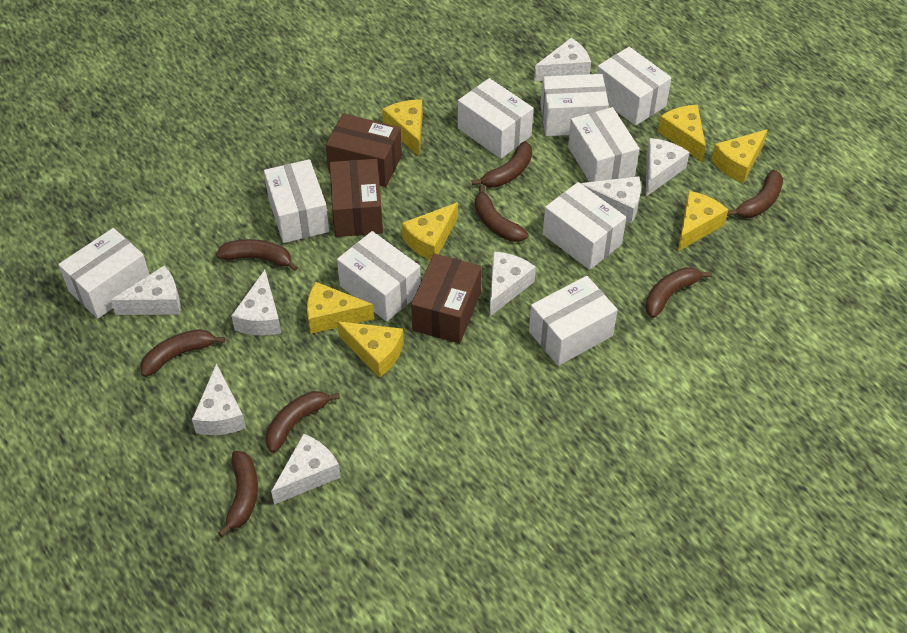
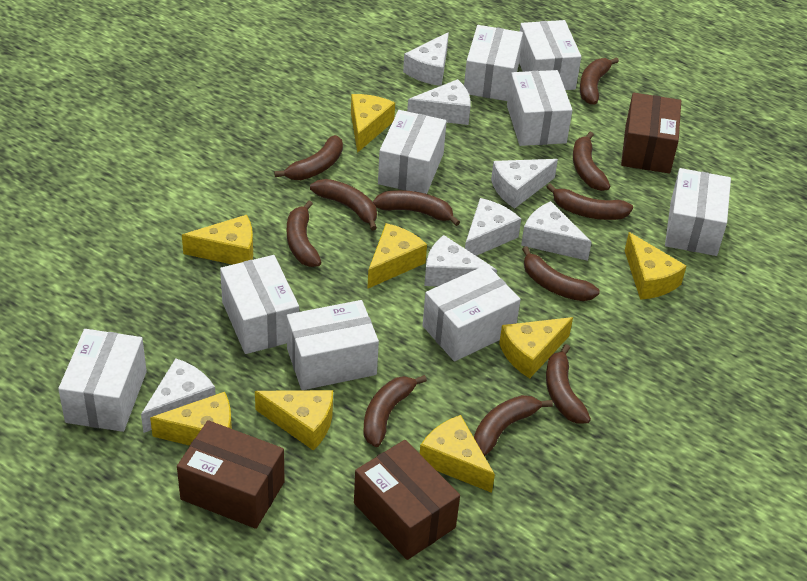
brown banana: [140,329,225,377] [216,239,298,271] [218,451,258,537] [266,391,340,453] [471,141,532,188] [475,185,529,242] [645,267,712,318] [727,169,783,218] = 8 -> [274,135,343,180] [287,201,322,267] [310,179,377,231] [363,375,427,447] [373,190,460,226] [474,395,553,456] [522,246,600,301] [546,344,591,424] [547,184,633,220] [573,132,610,191] [580,57,619,105] = 11
white cheese: [110,266,181,315] [192,364,246,435] [231,270,281,336] [271,433,341,505] [490,251,536,316] [534,38,591,81] [580,176,641,224] [646,138,690,196] = 8 -> [141,358,216,433] [403,32,449,86] [407,79,471,125] [424,235,497,287] [465,198,521,256] [491,159,558,209] [521,201,592,261] = 7
yellow cheese: [307,282,374,334] [337,321,404,378] [382,99,423,157] [402,202,458,260] [658,105,706,162] [678,191,729,251] [711,129,768,183] = 7 -> [150,392,232,446] [182,215,253,265] [255,390,333,450] [351,94,395,153] [367,223,427,289] [420,415,495,493] [499,317,573,378] [625,232,686,300] = 8

